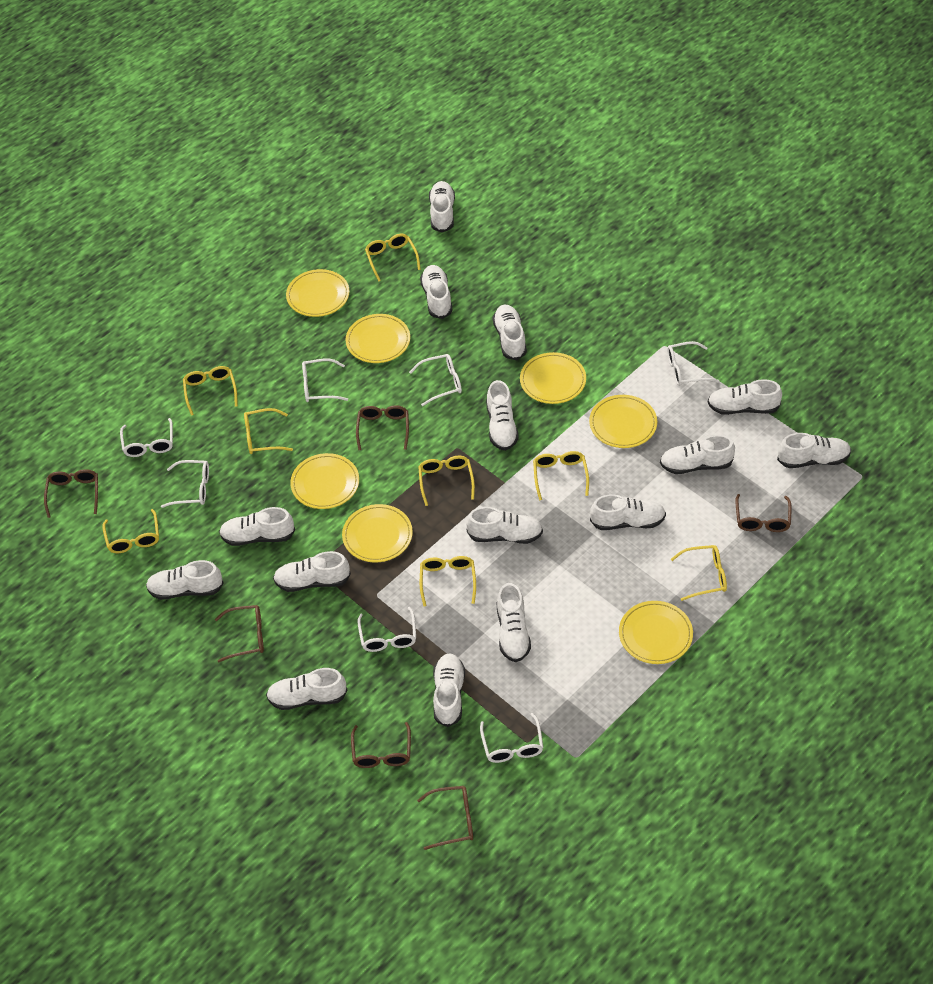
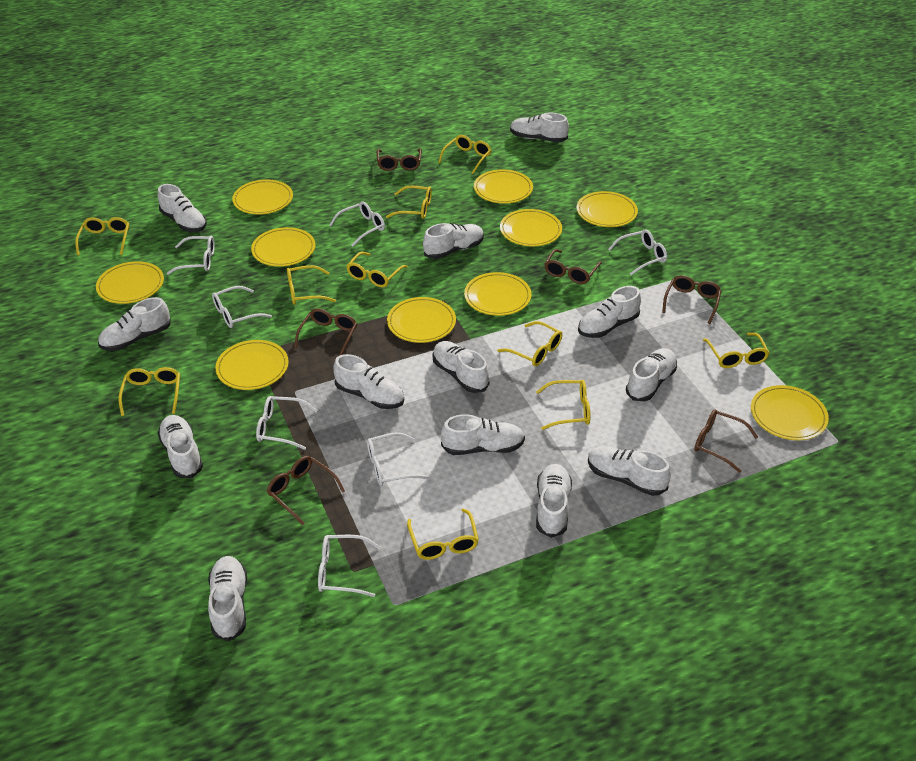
white shoe: [146,560,224,600] [219,507,295,546] [266,668,347,710] [273,551,351,592] [420,265,452,319] [429,181,455,233] [433,653,465,727] [466,507,543,544] [486,380,519,451] [493,305,527,360] [497,583,531,662] [590,494,666,530] [660,435,735,474] [708,379,782,415] [777,433,851,468] = 15 -> [98,297,171,351] [157,415,203,478] [158,184,207,232] [208,556,247,641] [333,354,404,409] [423,223,484,259] [433,341,489,393] [441,414,525,455] [510,113,569,142] [536,464,572,538] [578,286,641,338] [588,446,671,496] [626,348,677,401] = 13
yellow glasses: [102,509,159,553] [183,366,238,416] [244,408,293,454] [365,234,421,282] [418,456,475,506] [420,556,476,606] [533,451,589,500] [671,545,727,601] = 8 -> [75,217,129,255] [119,367,180,416] [287,265,336,305] [346,252,408,287] [386,186,432,219] [407,508,479,560] [438,135,491,174] [497,321,562,366] [536,380,591,430] [703,333,769,368] = 10
yellow plate: [286,269,350,317] [290,453,359,509] [342,504,413,562] [346,314,410,363] [520,352,586,404] [589,395,657,448] [619,601,693,664] = 7 -> [96,261,164,304] [215,340,289,390] [232,180,293,215] [251,227,316,267] [387,297,456,343] [464,272,531,316] [474,169,533,204] [500,209,562,246] [576,191,638,227] [751,385,829,440] = 10

